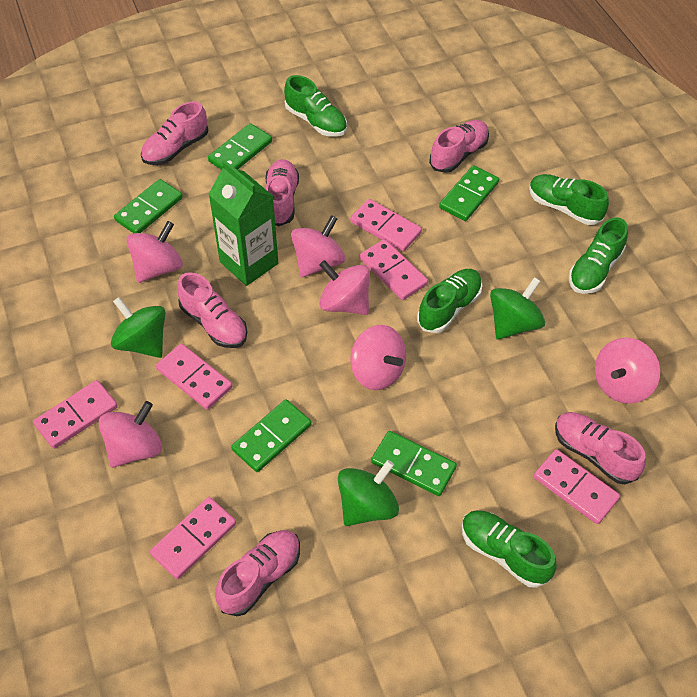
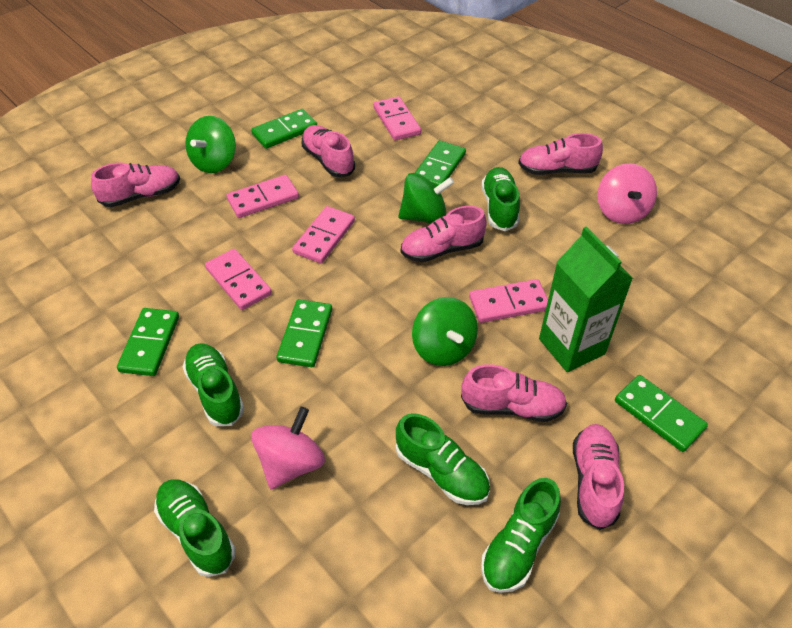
pink domino: [33,380,118,449] [150,497,236,579] [156,344,232,410] [350,199,422,252] [360,239,428,300] [533,449,620,524] = 6 -> [205,249,272,310] [227,175,299,218] [292,206,355,263] [373,96,421,141] [469,279,548,323] = 5
pink spinning top: [99,401,162,468] [126,221,183,283] [291,215,345,278] [319,260,370,315] [350,325,406,390] [595,338,660,404] = 6 -> [251,407,325,489] [597,163,657,224] = 2

